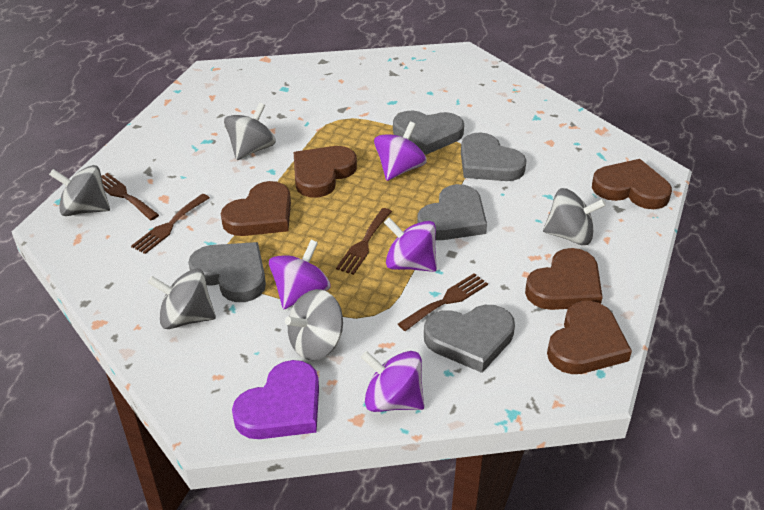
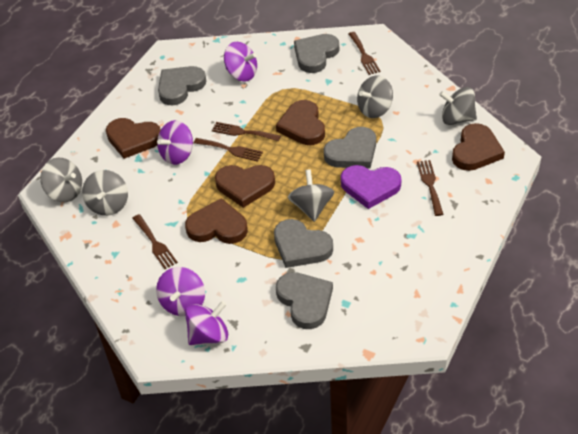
brown fork: [101,173,159,220] [131,194,210,254] [336,208,392,275] [398,273,488,331] = 4 -> [132,214,178,269] [194,138,263,162] [212,122,281,141] [349,32,381,75] [417,160,444,216] = 5

